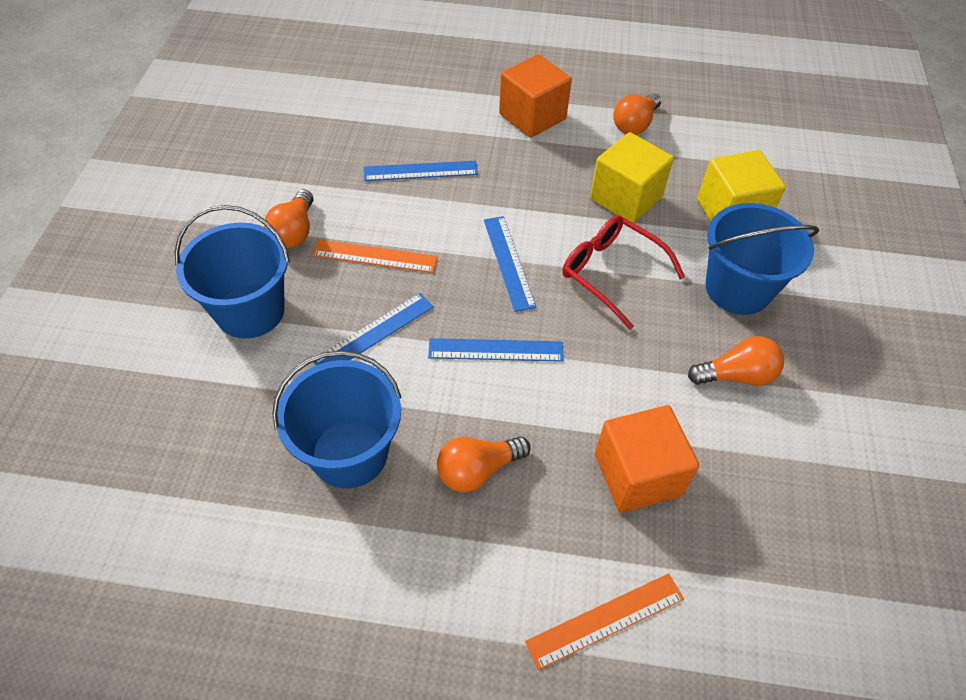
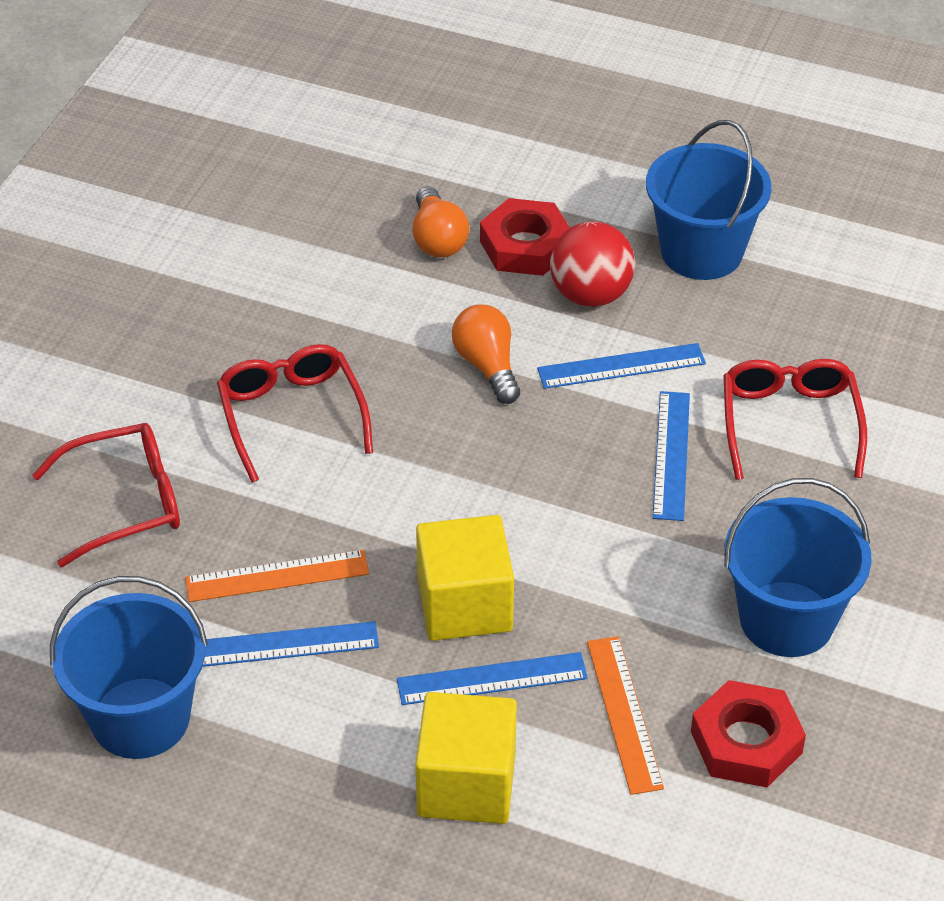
orange cube: [499,54,572,138] [595,405,699,513] = 2 -> none = 0
orange light bulb: [264,190,314,248] [437,436,531,492] [613,93,661,135] [688,336,784,386] = 4 -> [412,186,469,258] [452,304,520,404] = 2
red ball: none = 0 -> [550,221,635,307] = 1
red glasses: [562,215,685,329] = 1 -> [32,423,180,567] [217,344,373,483] [723,359,867,480] = 3
red nut: none = 0 -> [480,198,570,276] [691,680,806,787] = 2

